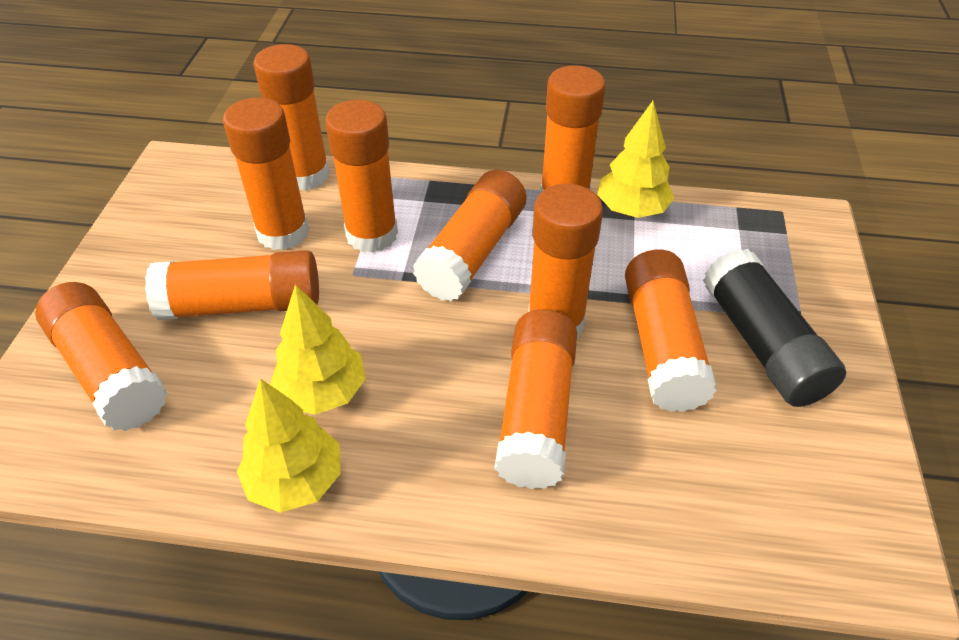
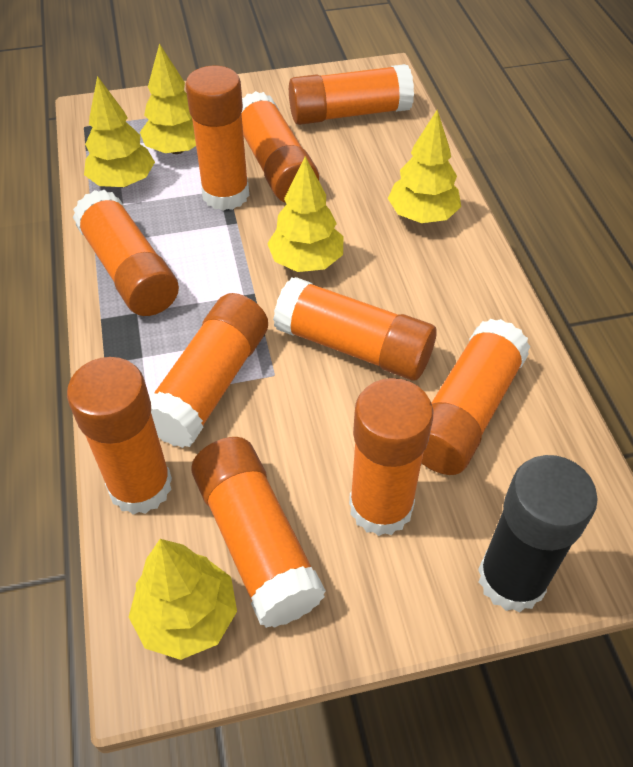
yellow tree: [237,378,341,513] [270,284,366,415] [597,101,674,218] = 3 -> [84,76,155,187] [129,539,237,660] [140,43,196,154] [267,156,344,272] [388,110,461,223] = 5

